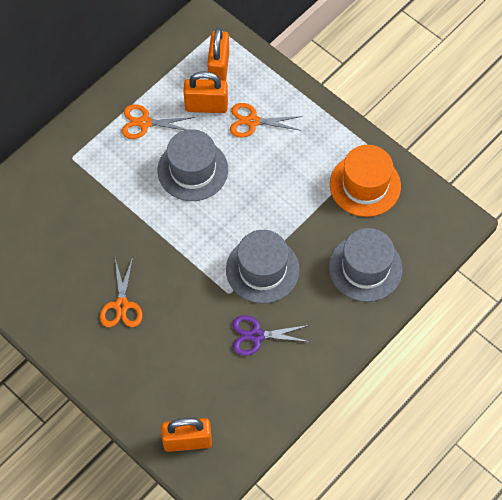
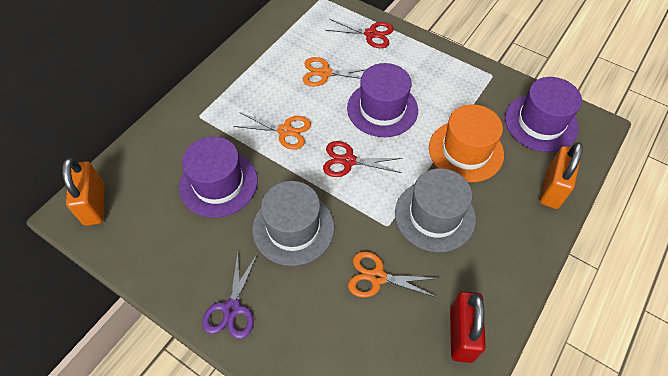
grey hat: [157,129,228,201] [226,230,300,304] [329,228,403,302] = 3 -> [252,181,334,266] [395,168,476,252] = 2
orange padlock: [161,418,212,452] [183,71,228,113] [207,28,229,81] = 3 -> [62,158,105,226] [540,142,583,209] = 2
purple hat: none = 0 -> [179,136,258,218] [347,63,418,137] [505,77,582,152] = 3
red padlock: none = 0 -> [450,292,486,363] = 1
red scissors: none = 0 -> [323,141,403,177] [325,19,394,48] = 2

